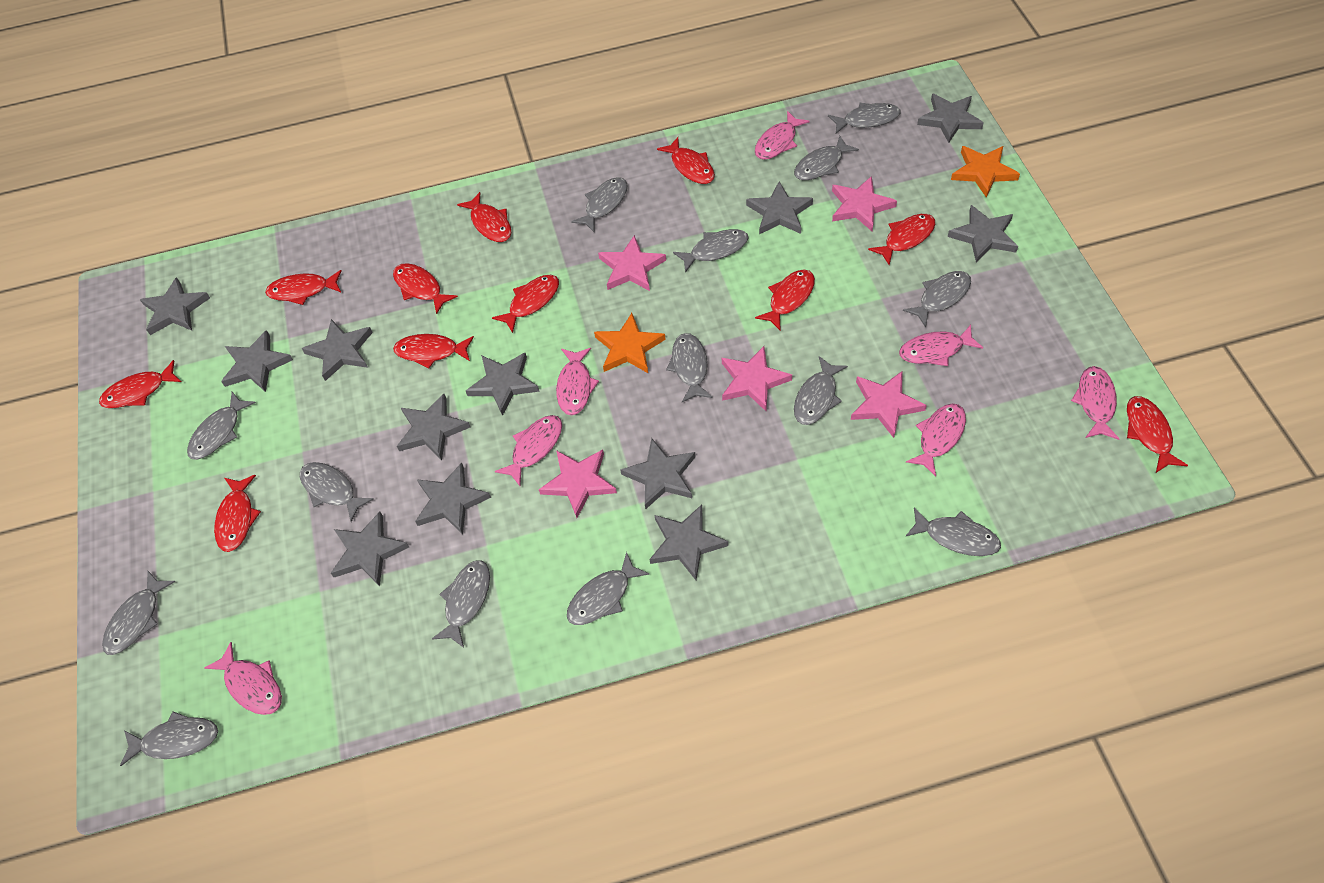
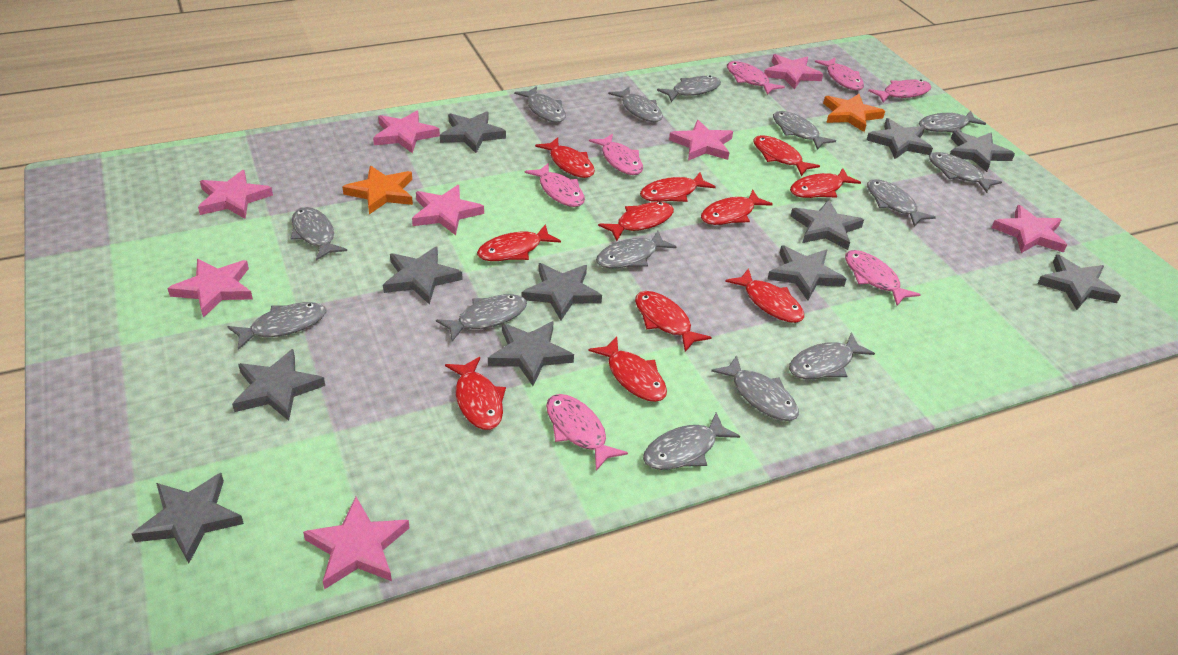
grey star: [140,277,210,335] [221,330,293,392] [302,319,373,381] [331,512,409,586] [397,394,471,461] [415,463,491,534] [466,353,540,416] [620,438,695,510] [650,505,728,580] [746,182,813,234] [917,93,984,143] [948,205,1018,263] = 12 -> [132,473,244,563] [232,349,325,421] [383,246,463,305] [440,111,506,153] [488,321,574,386] [522,263,602,320] [767,245,846,301] [791,200,864,250] [867,118,933,159] [950,131,1015,172] [1037,254,1121,310] = 11
pink star: [539,449,617,518] [598,235,666,291] [722,346,792,411] [832,176,897,231] [851,371,927,438] = 5 -> [167,259,253,318] [198,170,273,219] [303,497,409,590] [373,111,440,153] [412,185,484,235] [669,120,733,161] [764,54,823,89] [992,205,1067,253] = 8

